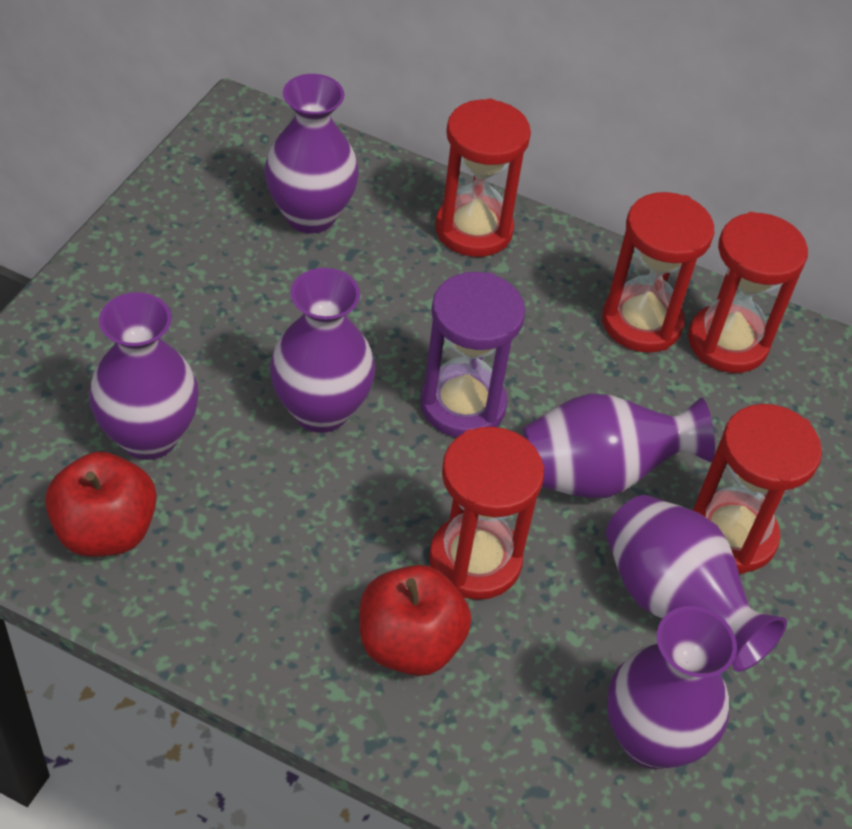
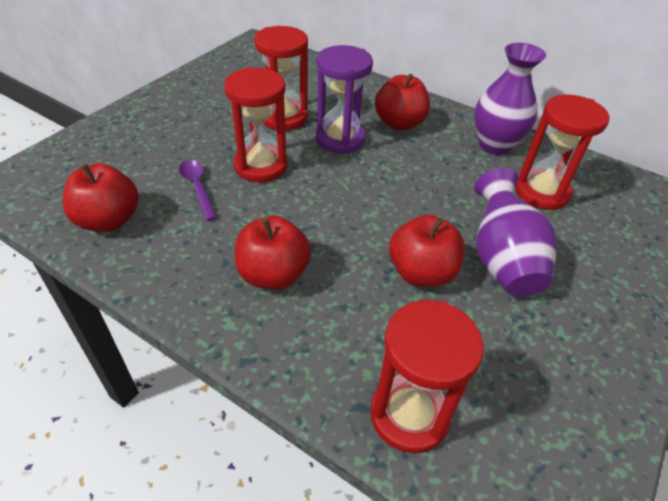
purple spoon: none = 0 -> [179,160,217,221] = 1
purple vase: [89,292,199,460] [265,74,359,234] [270,268,375,433] [523,393,715,498] [606,495,787,672] [607,606,737,769] = 6 -> [474,168,557,297] [475,43,546,155] = 2
red apple: [45,451,157,557] [360,565,471,676] = 2 -> [62,163,139,232] [235,216,311,290] [375,74,430,130] [389,215,465,287] = 4
red hourglass: [429,427,544,600] [435,99,531,257] [602,192,714,353] [688,212,808,373] [693,404,822,574] = 5 -> [224,67,288,182] [254,26,308,131] [370,300,484,453] [515,94,609,210] = 4

